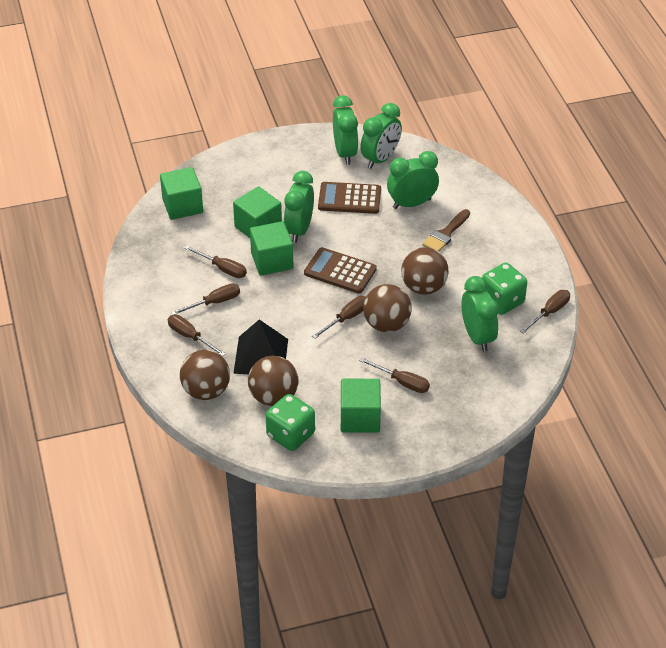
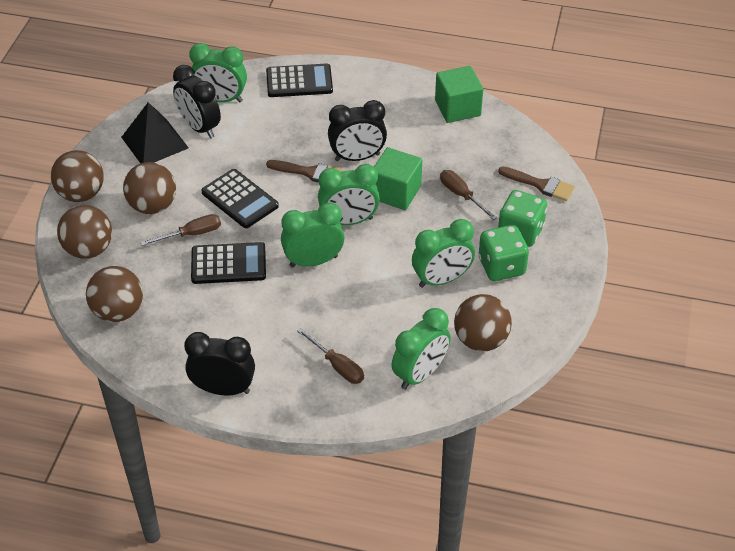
black calculator: none = 0 -> [191,242,266,284] [201,169,279,228] [266,63,333,97] = 3
black clock: none = 0 -> [173,65,221,139] [184,332,255,396] [328,100,387,161] = 3
brown ball: [180,350,230,400] [248,356,298,406] [363,284,412,332] [401,247,449,295] = 4 -> [51,150,104,202] [57,205,112,259] [86,266,143,322] [123,162,176,214] [454,294,512,351] = 5
brown brush: [422,209,470,252] = 1 -> [266,160,343,183] [498,166,575,201] = 2
brown calculator: [304,247,377,294] [318,182,381,214] = 2 -> none = 0
brown screwdriver: [168,315,226,356] [171,283,240,315] [185,246,247,278] [312,296,366,339] [359,357,430,393] [520,290,570,334] = 6 -> [140,214,221,246] [297,328,364,384] [440,170,497,220] = 3
green cube: [160,167,203,220] [233,186,282,238] [250,221,293,276] [341,379,381,433] = 4 -> [374,147,422,210] [435,66,483,123] = 2

